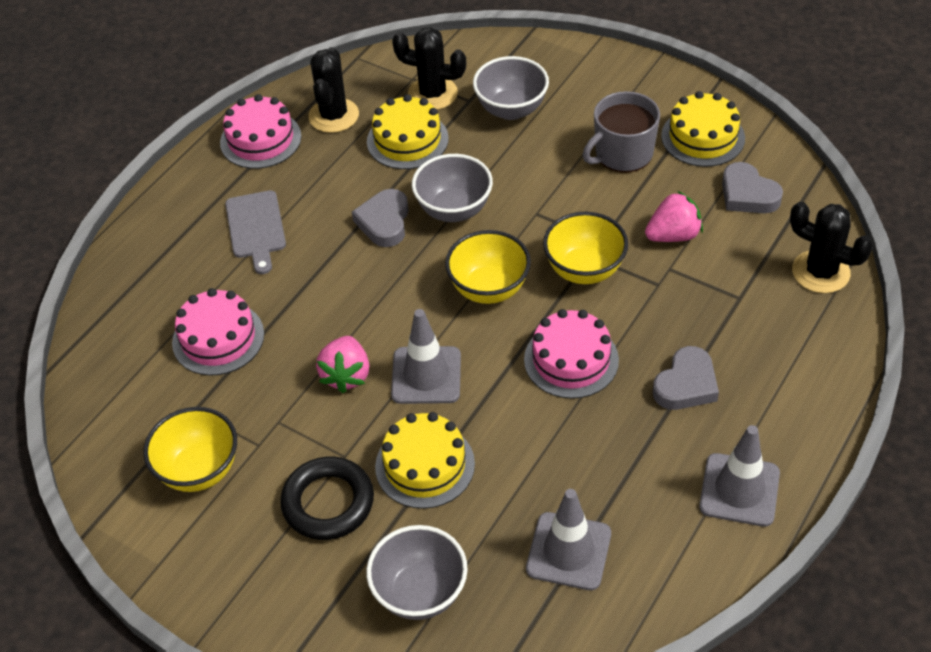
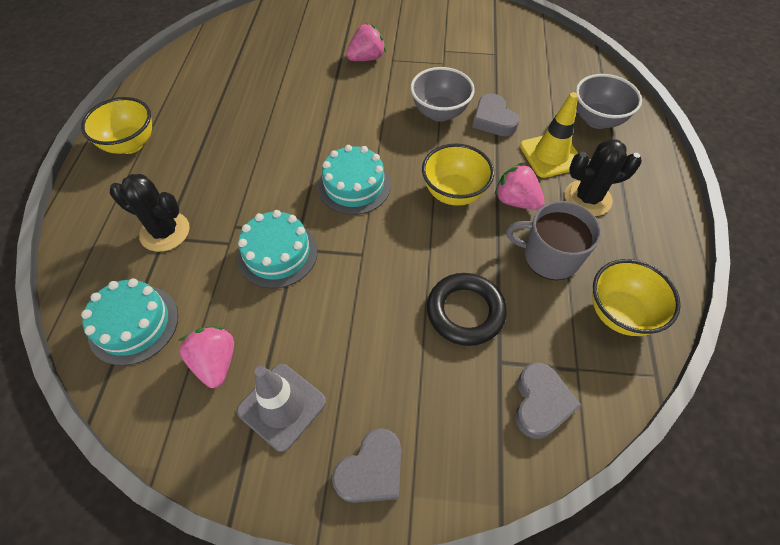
black cactus: [308,47,359,133] [392,27,466,110] [790,202,873,293] = 3 -> [110,174,190,252] [565,139,642,216] = 2
grey bowl: [366,525,468,620] [412,154,493,222] [473,56,549,120] = 3 -> [410,67,475,121] [576,74,642,129] = 2
grey cutting board: [225,190,286,274] = 1 -> none = 0
grey traffic cone: [391,309,461,404] [526,489,611,590] [699,425,780,527] = 3 -> [237,364,326,452] = 1
pink cake: [172,288,264,376] [220,94,301,169] [524,309,619,399] = 3 -> none = 0
pink strawberry: [316,336,369,393] [645,191,703,242] = 2 -> [179,326,234,388] [346,24,386,61] [495,163,545,210] = 3
turquoise cake: none = 0 -> [81,279,178,366] [237,210,318,288] [318,145,391,215] = 3
yellow cake: [367,94,449,169] [375,412,475,509] [661,91,745,167] = 3 -> none = 0
yellow traffic cone: none = 0 -> [520,92,578,178] = 1

